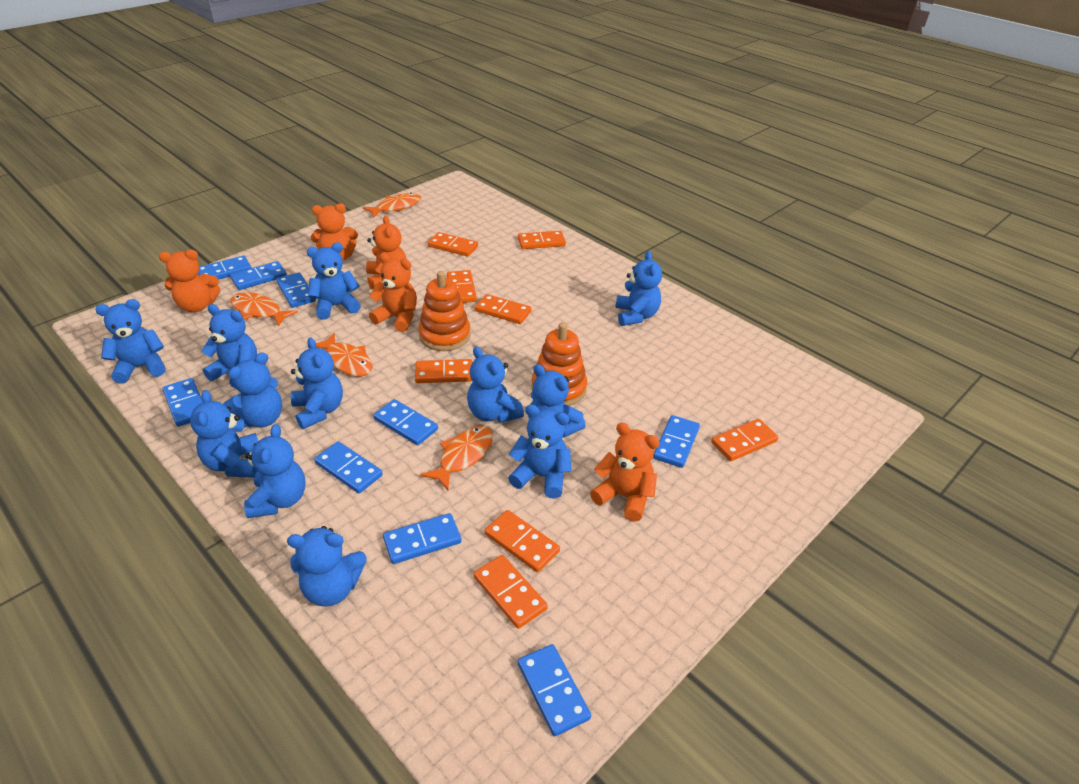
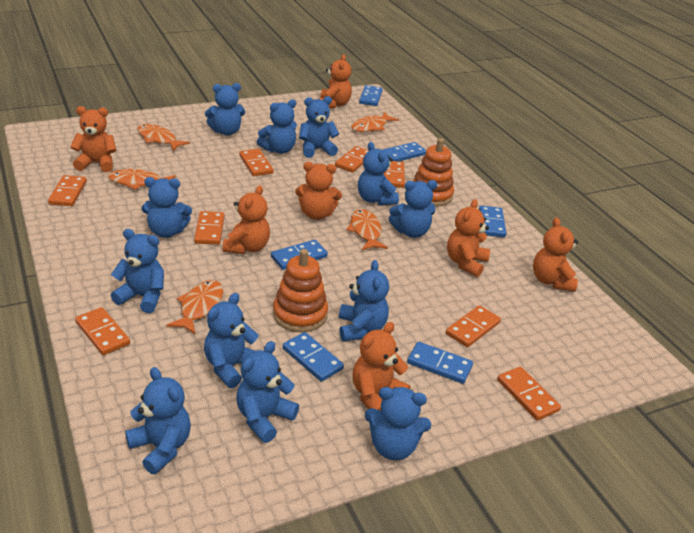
blue domino: [162,378,203,427] [198,256,252,279] [230,261,287,290] [276,272,316,308] [314,441,383,493] [373,399,438,445] [383,513,462,564] [518,644,591,736] [653,415,700,468] = 9 -> [271,240,328,270] [283,332,344,382] [359,85,383,106] [383,142,426,161] [407,342,473,384] [479,206,507,237] = 6
orange fish: [230,292,298,327] [316,333,373,376] [362,193,421,218] [420,426,493,490] = 4 -> [108,169,176,190] [137,124,190,151] [166,280,223,334] [347,209,388,250] [352,112,399,132] = 5
orange teddy bear: [159,250,220,312] [310,203,358,261] [366,215,406,289] [369,253,417,332] [590,423,660,522] = 5 -> [70,106,117,172] [223,185,270,254] [295,162,342,220] [319,54,352,108] [353,322,411,411] [447,199,490,277] [533,218,578,292] = 7

